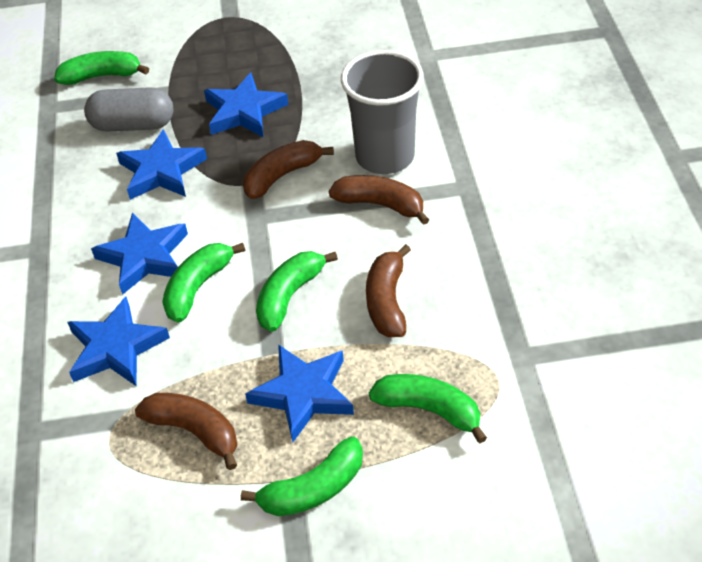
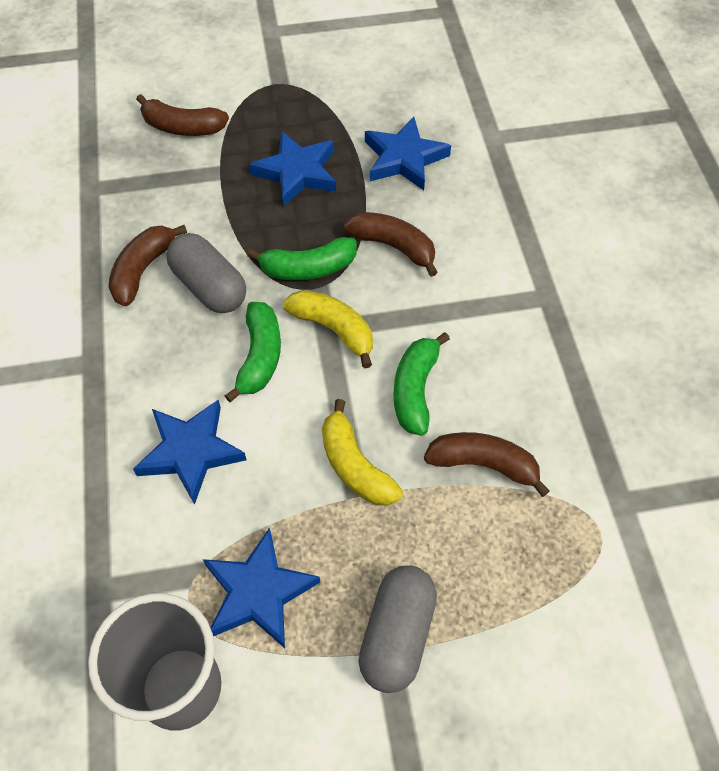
blue star: [67,296,170,386] [91,213,188,295] [116,129,207,200] [204,73,288,138] [245,344,354,442] = 5 -> [133,400,246,505] [203,527,320,648] [249,131,336,207] [365,117,451,190] = 4
green banana: [54,51,149,85] [162,243,245,323] [241,437,363,516] [256,251,338,332] [369,374,487,443] = 5 -> [225,302,281,402] [247,237,357,280] [394,332,450,436] = 3
grey capsule: [84,87,173,132] = 1 -> [166,233,246,313] [359,565,437,693] = 2
yellow banana: none = 0 -> [283,290,373,368] [322,399,403,506] = 2

